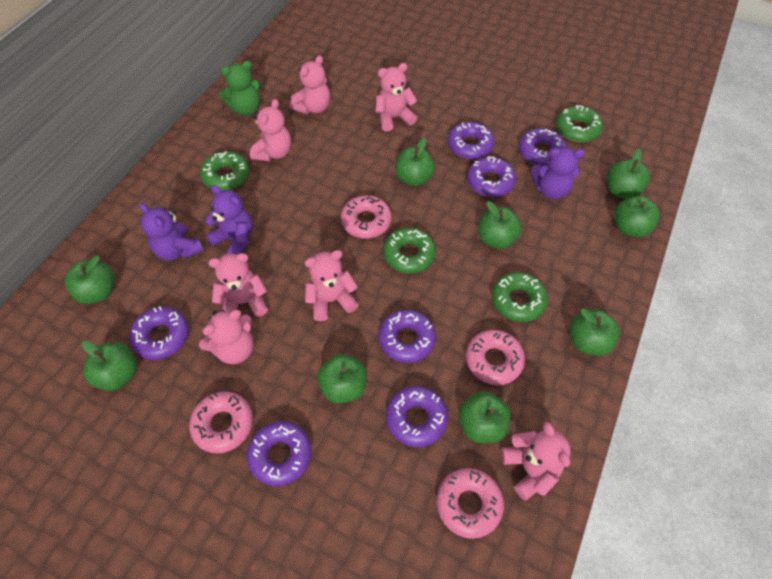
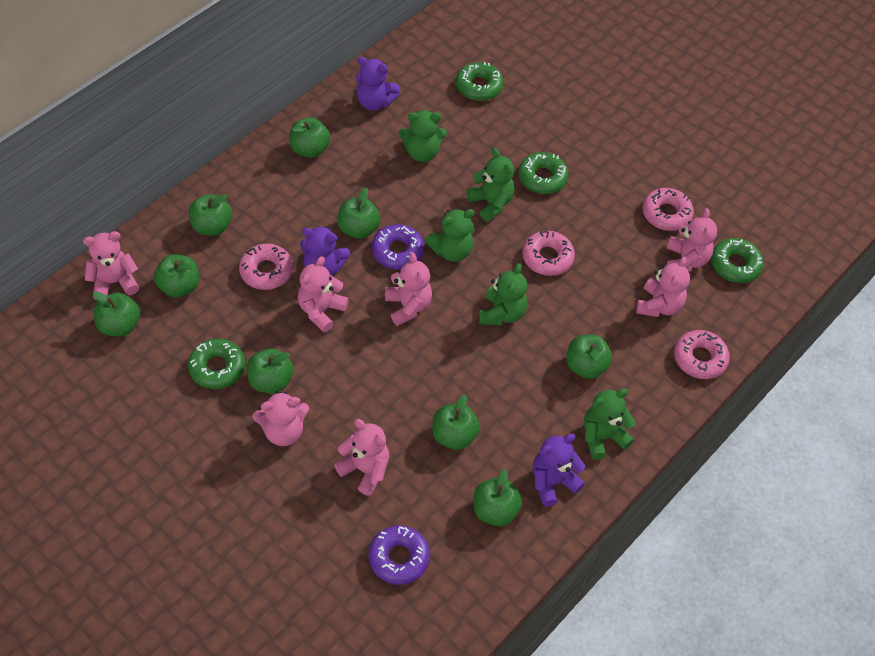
green teddy bear: [219,61,262,116] = 1 -> [399,110,447,162] [425,209,475,262] [467,148,514,222] [479,263,527,326] [584,388,636,460] = 5
purple donut: [129,306,189,360] [247,421,311,486] [378,310,436,363] [386,386,448,447] [448,122,494,159] [467,156,516,197] [519,128,566,166] = 7 -> [368,525,430,585] [372,224,424,269] = 2

